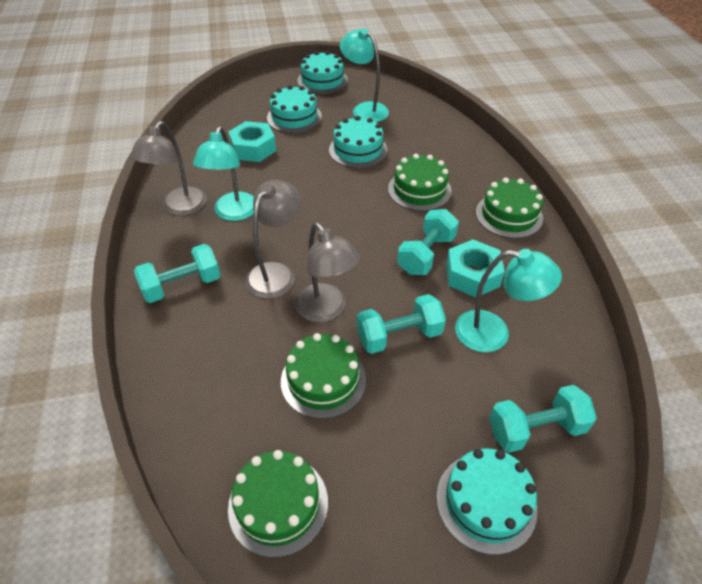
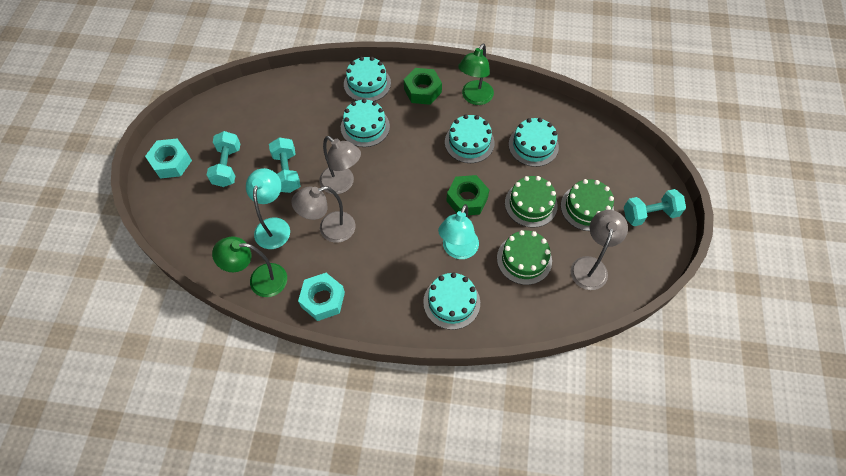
green cake: [228,450,328,558] [281,333,366,419] [388,154,452,211] [476,178,543,238] = 4 -> [497,230,552,285] [505,176,558,228] [561,179,614,231] = 3
green lamp: none = 0 -> [212,236,287,297] [458,44,494,105] = 2
green nut: none = 0 -> [404,68,442,105] [447,175,489,215] = 2
turquoise cake: [267,85,322,133] [297,51,348,94] [329,116,388,168] [436,449,537,555] = 4 -> [341,99,390,147] [344,57,391,101] [423,273,480,330] [445,115,495,163] [509,118,559,167] = 5
turquoise dumbbell: [134,244,221,303] [357,294,446,354] [397,209,459,275] [489,385,597,453] = 4 -> [207,131,240,187] [269,137,300,193] [624,189,686,226] = 3
turquoise lamp: [193,126,254,221] [340,28,389,122] [455,249,562,352] = 3 -> [246,168,290,249] [438,204,479,259] = 2

